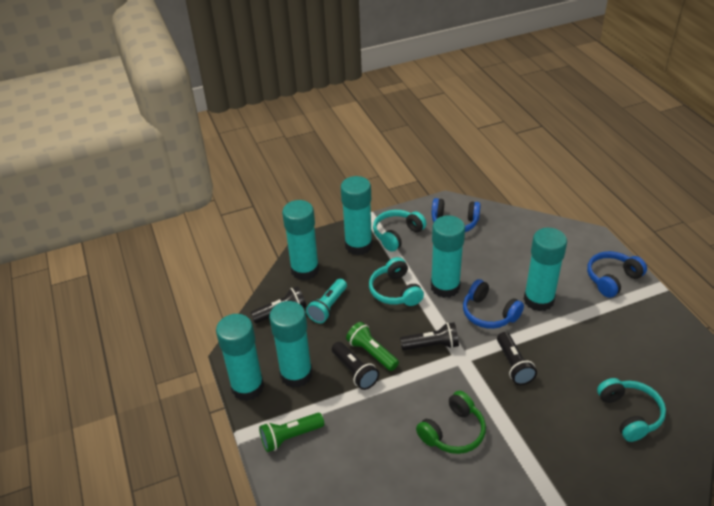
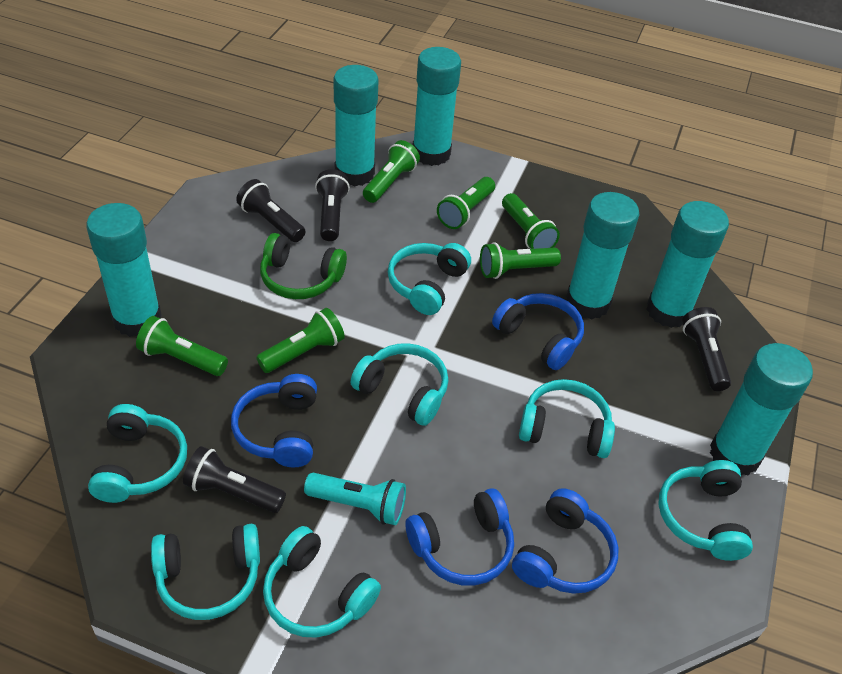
blue headphones: [431,198,481,232] [463,279,524,329] [587,251,647,298] = 3 -> [231,374,317,467] [406,488,514,586] [492,293,584,370] [512,488,618,594] = 4
green flashlight: [259,413,324,452] [346,322,399,371] = 2 -> [136,316,228,376] [256,308,345,373] [363,140,420,203] [437,177,495,229] [480,242,561,279] [502,193,560,249] = 6
turquoise headphones: [369,257,424,306] [373,210,427,252] [597,378,666,442] = 3 -> [88,404,187,503] [151,524,260,620] [263,526,381,638] [351,343,448,426] [388,243,471,315] [519,379,615,458] [658,460,753,561] = 7

